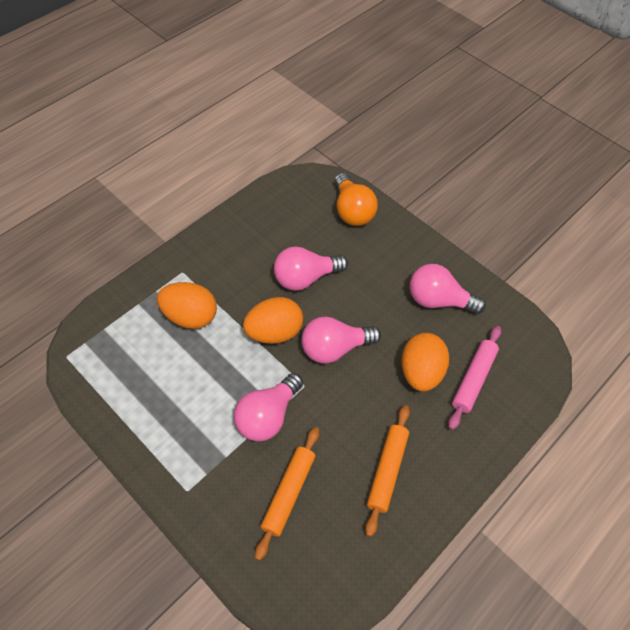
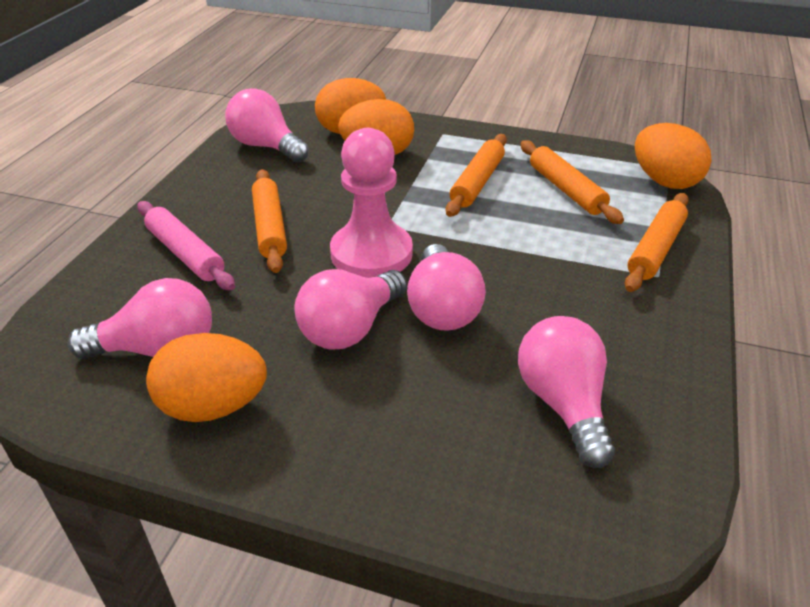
orange egg: [157,282,217,329] [243,297,303,344] [401,333,449,391] = 3 -> [146,333,267,422] [315,78,386,134] [338,99,414,155] [635,123,712,189] = 4
orange light bulb: [334,173,378,226] = 1 -> none = 0
orange rolling pin: [255,427,319,561] [365,405,410,537] = 2 -> [252,169,287,273] [446,134,507,217] [520,140,624,224] [625,193,689,292] = 4
pink light bulb: [234,373,303,441] [274,246,348,291] [301,317,381,364] [410,264,486,314] = 4 -> [67,278,212,359] [225,88,309,163] [295,269,407,350] [407,244,486,331] [518,316,615,468] = 5
pink pawn: none = 0 -> [330,128,413,278] = 1

